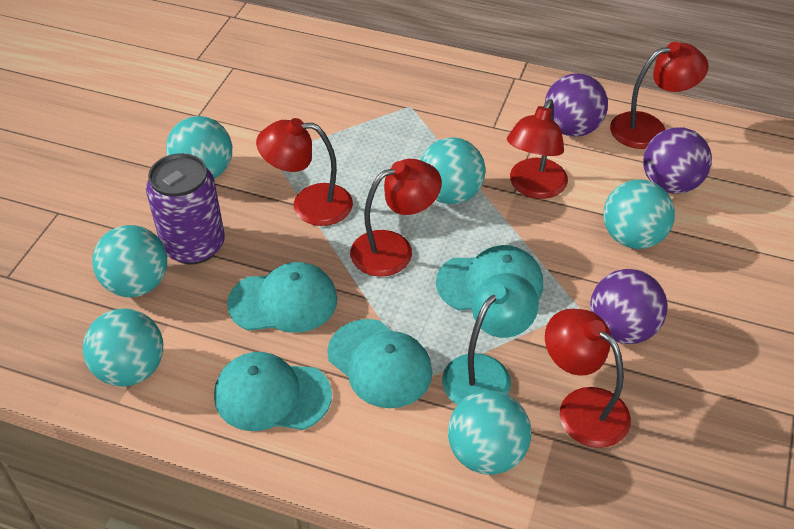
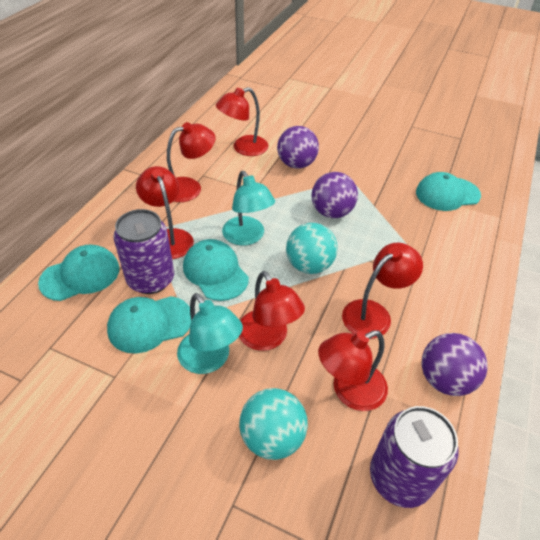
purple can: [146,153,225,265] = 1 -> [113,209,174,294] [370,406,459,508] = 2
red lamp: [256,118,353,226] [350,159,442,277] [507,99,568,199] [545,309,631,448] [610,42,709,149] = 5 -> [136,166,194,259] [167,122,216,202] [216,87,269,156] [239,271,305,351] [318,330,388,411] [342,243,423,339] = 6
turquoise ball: [83,308,163,387] [92,225,167,297] [166,116,232,179] [421,137,485,204] [448,390,531,475] [603,179,675,249] = 6 -> [239,388,308,460] [286,223,338,274] = 2
turquoise lamp: [442,273,539,405] = 1 -> [177,293,243,374] [222,171,275,246] = 2

